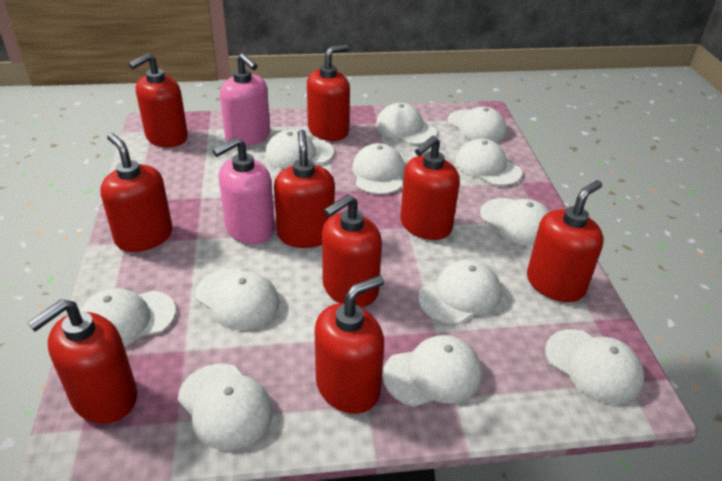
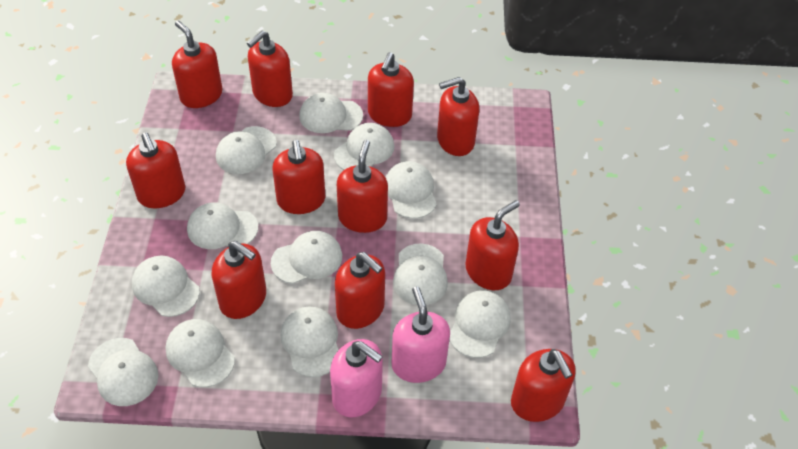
red soap dispenser: [28,299,137,424] [100,133,173,252] [129,53,188,147] [274,130,335,248] [307,45,350,141] [315,275,384,414] [322,194,382,307] [400,136,460,240] [527,180,604,302] = 9 -> [126,133,185,208] [172,21,223,108] [211,241,266,319] [247,30,293,107] [273,140,325,214] [335,252,385,329] [337,140,388,233] [368,52,414,127] [437,77,479,156] [465,200,520,290] [511,349,576,422] = 11

